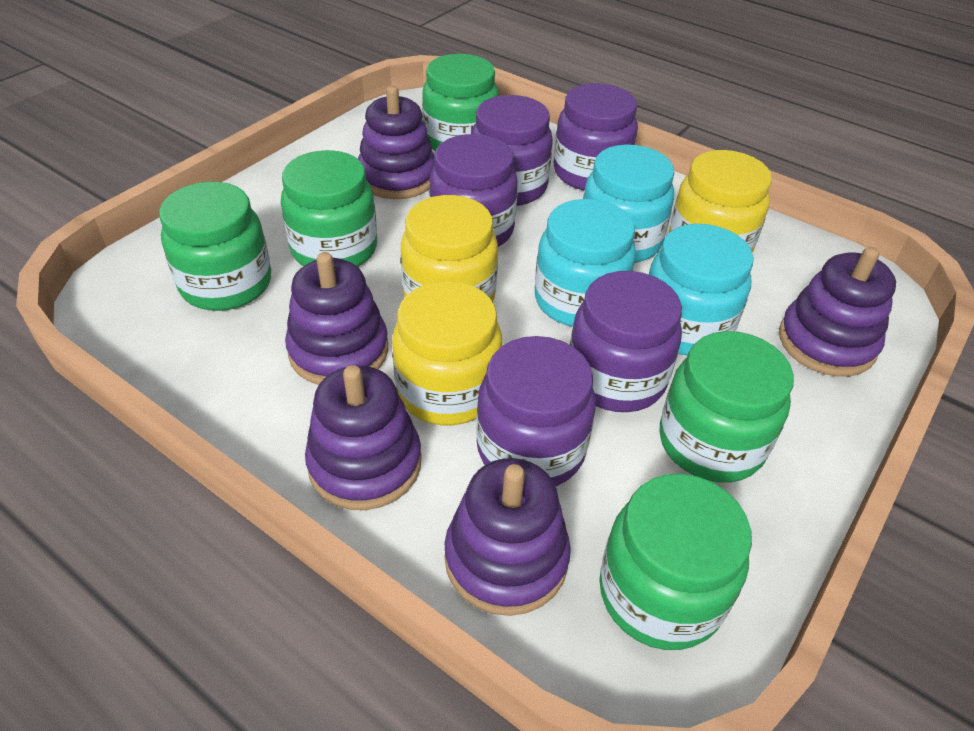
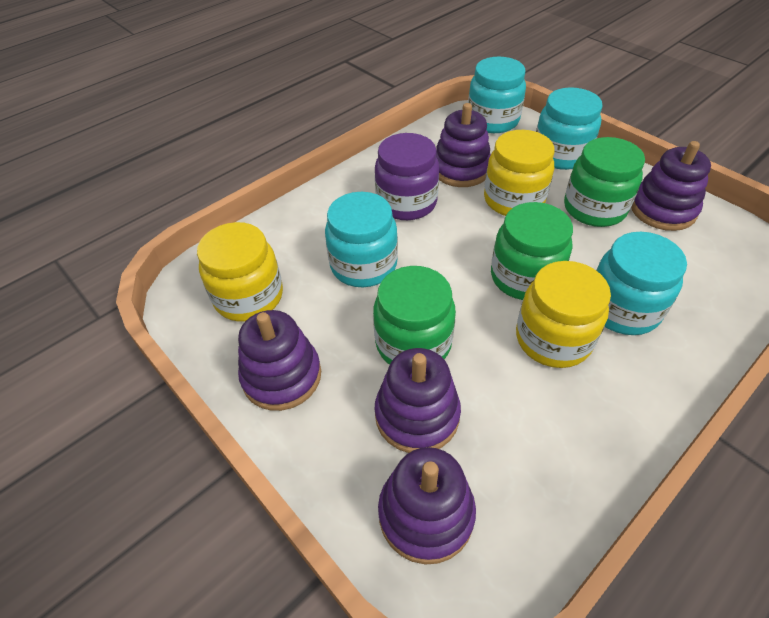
green jar: [159,182,271,311] [281,150,377,267] [422,54,499,151] [599,474,752,650] [659,331,794,483] = 5 -> [373,266,456,365] [491,202,573,300] [564,137,645,227] = 3
purple jar: [429,134,518,247] [471,95,553,206] [476,336,596,486] [553,83,638,191] [570,271,682,412] = 5 -> [375,133,439,220] = 1
turquoise jar: [535,199,636,327] [583,144,674,263] [648,224,754,356] = 3 -> [325,192,398,287] [468,57,526,133] [536,87,603,170] [596,232,687,335] = 4

